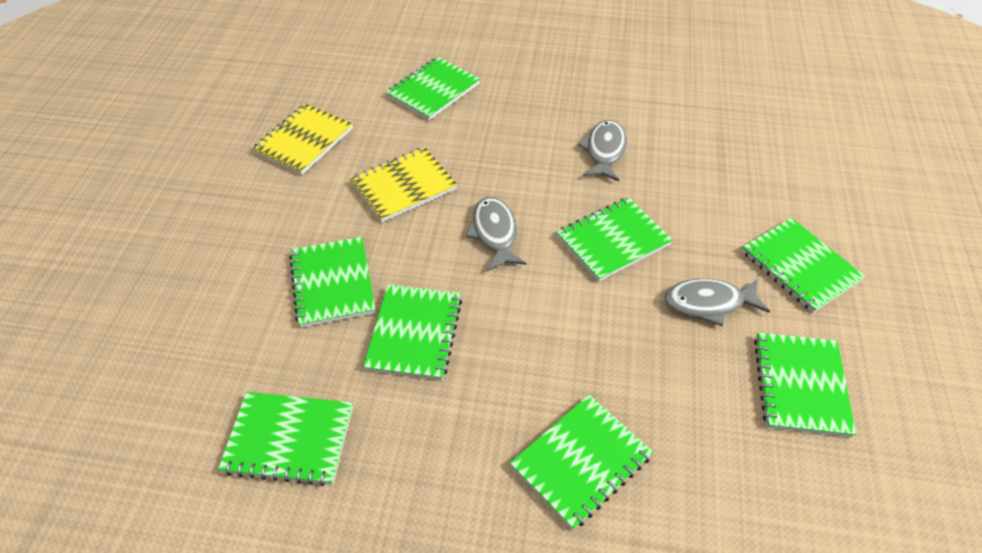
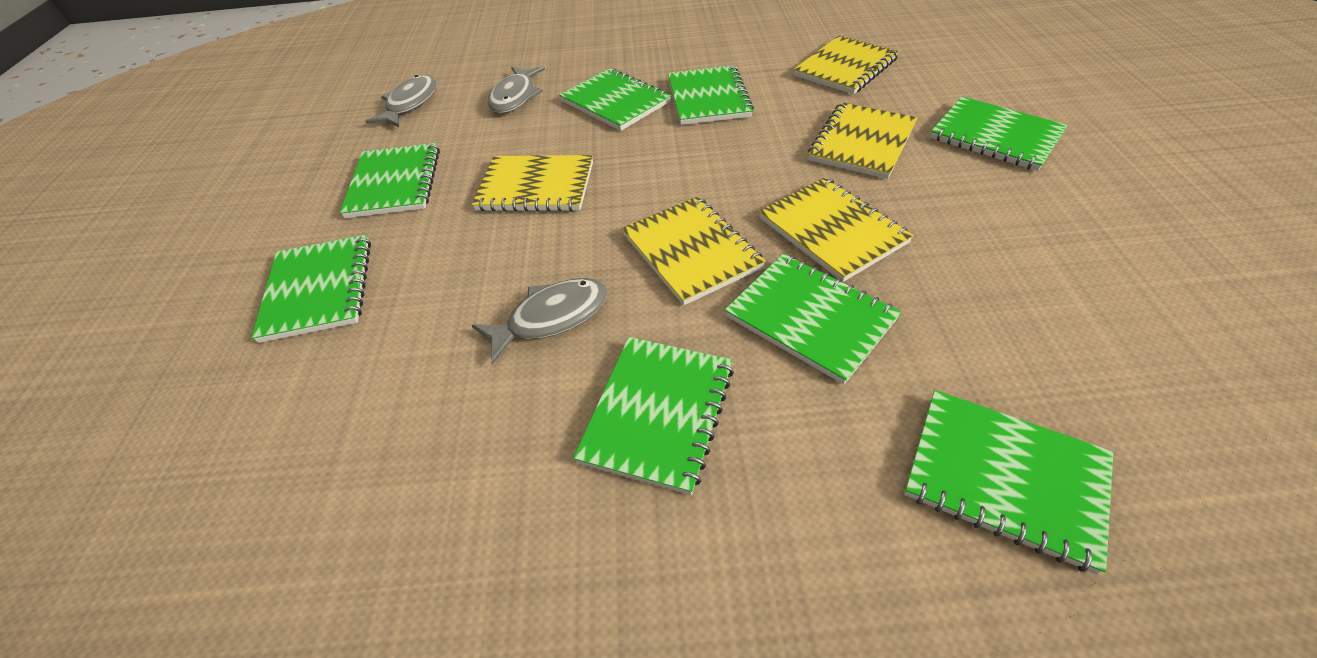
yellow notebook: [252,104,353,175] [350,147,458,223] = 2 -> [472,155,593,212] [622,196,766,306] [759,177,914,282] [793,35,899,94] [808,102,917,179] = 5

